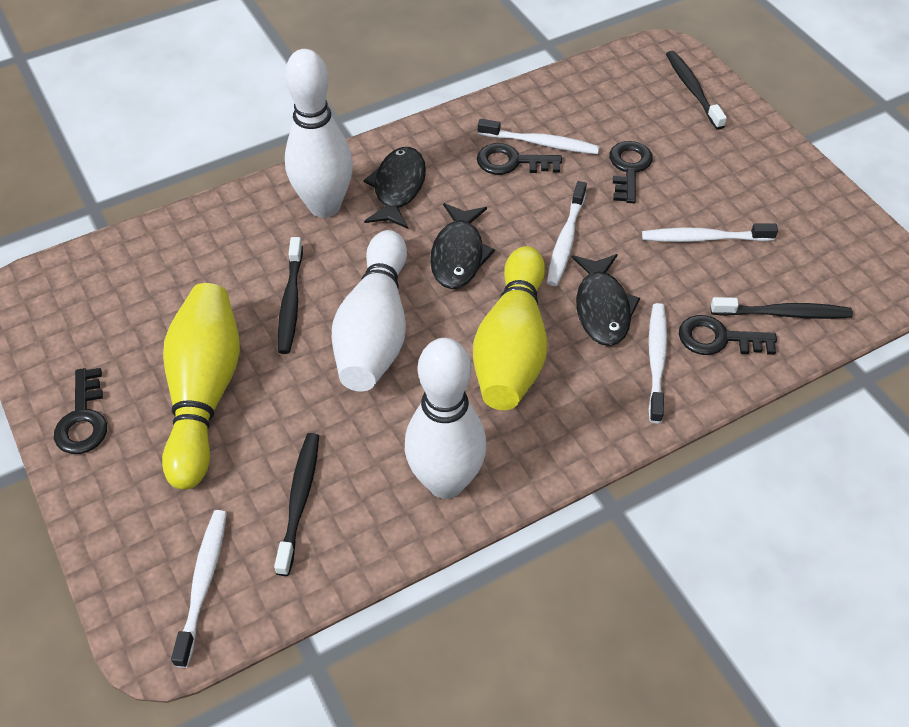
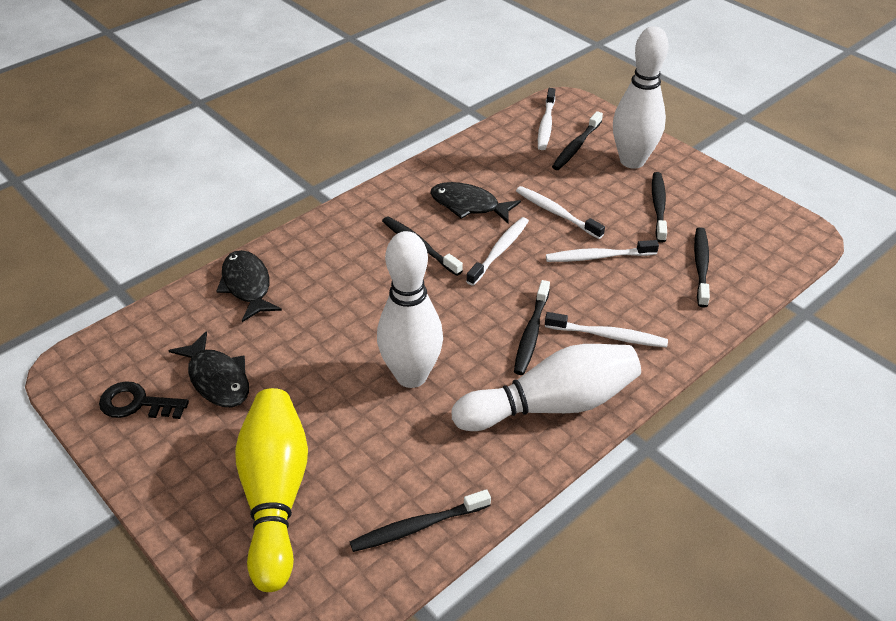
black key: [54,368,107,454] [477,143,562,175] [609,141,653,203] [679,315,777,355] = 4 -> [99,381,189,419] = 1
black toothbrush: [274,433,319,576] [278,237,303,354] [666,51,727,130] [711,297,853,319] = 4 -> [350,489,491,552] [382,216,463,276] [514,280,550,375] [552,111,603,170] [652,172,667,243] [694,227,710,307] = 6
yellow bowling pin: [162,283,240,490] [473,246,547,410] = 2 -> [235,388,308,592] = 1

